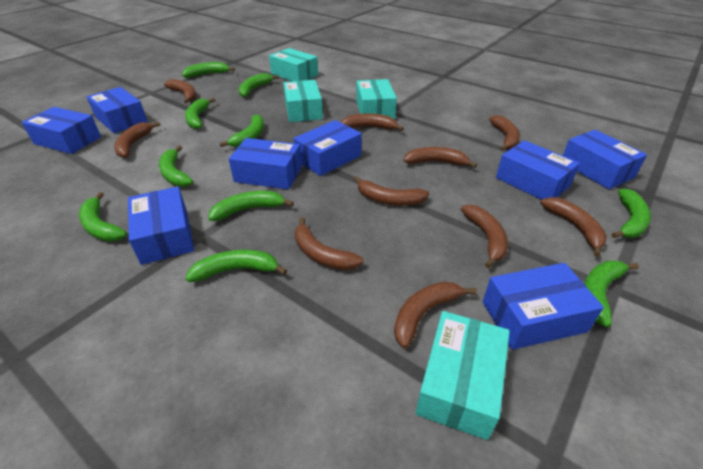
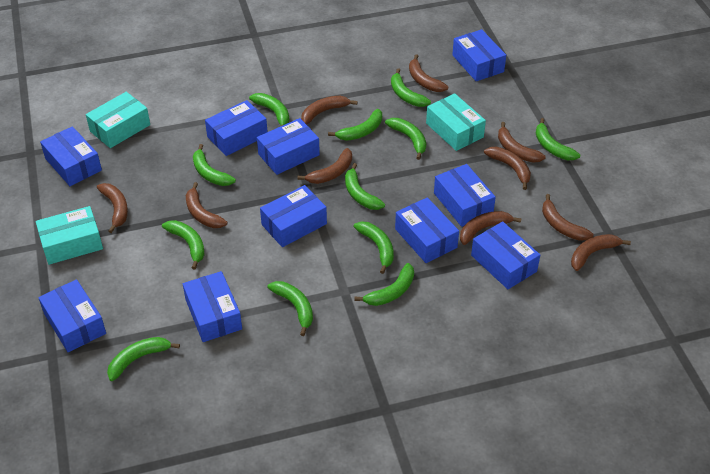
blue box: [22,107,101,154] [87,87,148,133] [128,187,194,265] [229,138,302,189] [293,120,362,176] [483,263,604,350] [496,140,580,199] [563,130,647,189] = 8 -> [38,279,106,352] [40,126,102,186] [183,271,242,342] [205,100,268,156] [257,118,320,175] [260,185,327,247] [395,197,459,263] [434,164,496,227] [452,29,506,81] [471,221,540,289] = 10
green banana: [79,192,127,242] [159,146,193,187] [182,62,235,78] [185,98,215,129] [185,250,287,282] [209,191,294,221] [219,114,264,147] [239,73,279,97] [584,261,639,327] [611,189,651,238] = 10 -> [107,337,180,381] [162,220,205,269] [193,144,236,186] [249,93,289,126] [267,281,313,336] [328,109,382,141] [345,163,385,210] [353,221,394,274] [354,263,414,306] [385,118,426,160] [391,68,431,107] [536,118,580,160] = 12
turquoise box: [269,48,318,81] [283,80,323,122] [356,79,397,119] [416,311,510,440] = 4 -> [36,206,103,265] [86,92,150,148] [426,93,486,151] = 3

